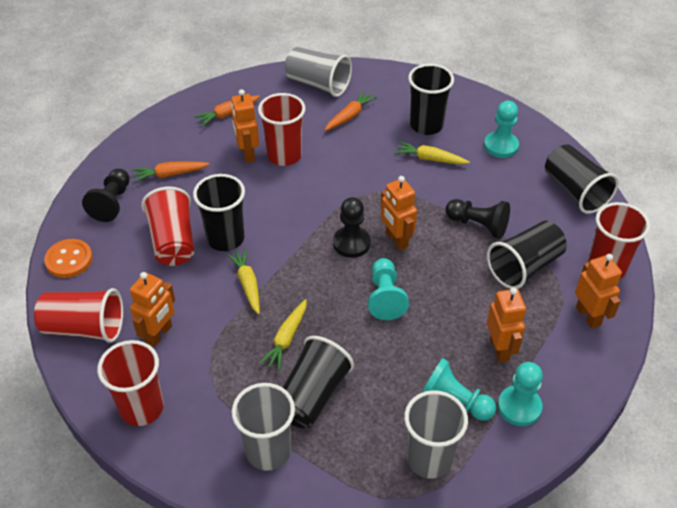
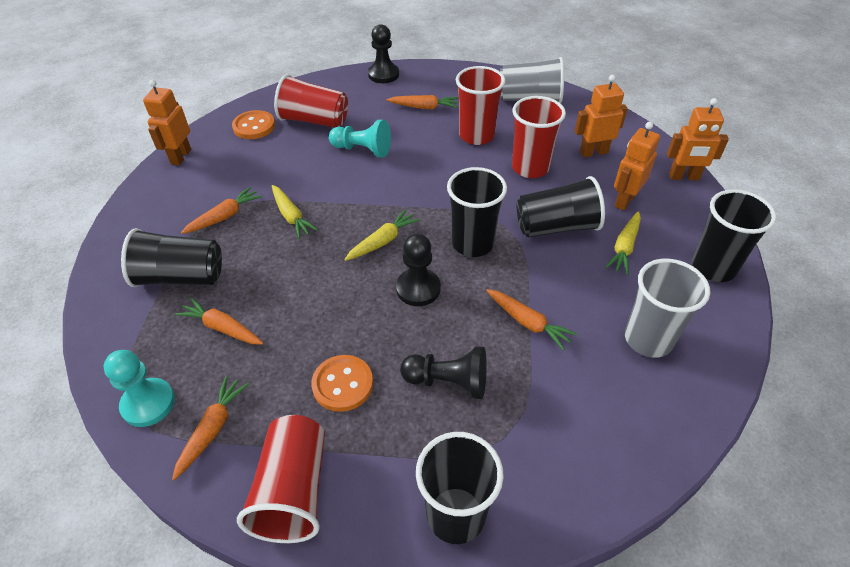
grey cup: [232,383,295,471] [285,47,352,97] [404,390,468,479] = 3 -> [500,57,564,103] [625,259,710,358] = 2
orange button: [44,239,93,278] = 1 -> [232,110,275,139] [311,355,373,412] = 2
orange carrot: [132,161,209,182] [194,95,260,127] [325,91,377,131] = 3 -> [172,376,249,480] [175,298,263,345] [181,187,262,234] [386,95,459,109] [486,289,577,350] = 5
orange robot: [130,272,175,347] [231,89,259,163] [381,176,417,250] [487,287,526,362] [575,254,622,329] = 5 -> [143,80,191,165] [575,75,628,157] [614,122,660,211] [667,98,729,180] = 4
red cup: [34,288,123,343] [97,340,164,426] [141,187,194,266] [258,93,305,166] [587,202,650,279] = 5 -> [237,415,325,543] [274,74,348,128] [456,66,505,145] [512,96,566,178] = 4
turquoise pawn: [368,258,409,320] [422,358,496,421] [484,101,519,158] [498,362,543,426] = 4 -> [103,350,175,427] [329,120,391,157] = 2

